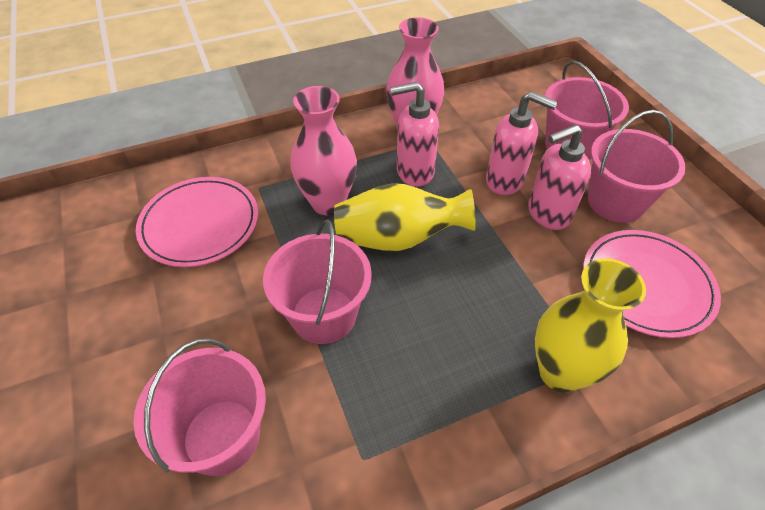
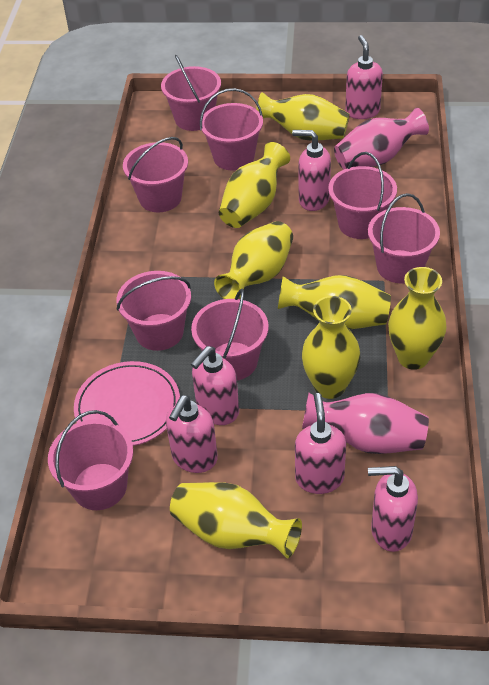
pink bucket: [134,338,266,476] [263,220,372,344] [545,61,629,160] [588,110,686,223] = 4 -> [48,410,133,510] [116,271,191,351] [123,137,188,212] [161,55,221,131] [191,288,269,381] [200,88,263,171] [328,152,397,239] [368,193,440,283] = 8
pink plate: [136,177,258,267] [583,230,721,338] = 2 -> [74,361,180,446] = 1
pink soap dispenser: [390,82,439,187] [486,91,558,195] [528,124,591,230] = 3 -> [166,395,218,473] [191,346,239,425] [292,130,331,211] [295,393,346,494] [345,35,383,119] [368,466,418,552] = 6
yellow vase: [334,183,476,251] [535,258,646,393] = 2 -> [170,482,302,558] [214,221,293,299] [219,142,290,228] [256,92,350,141] [278,275,391,329] [302,296,360,399] [388,267,447,370] = 7

